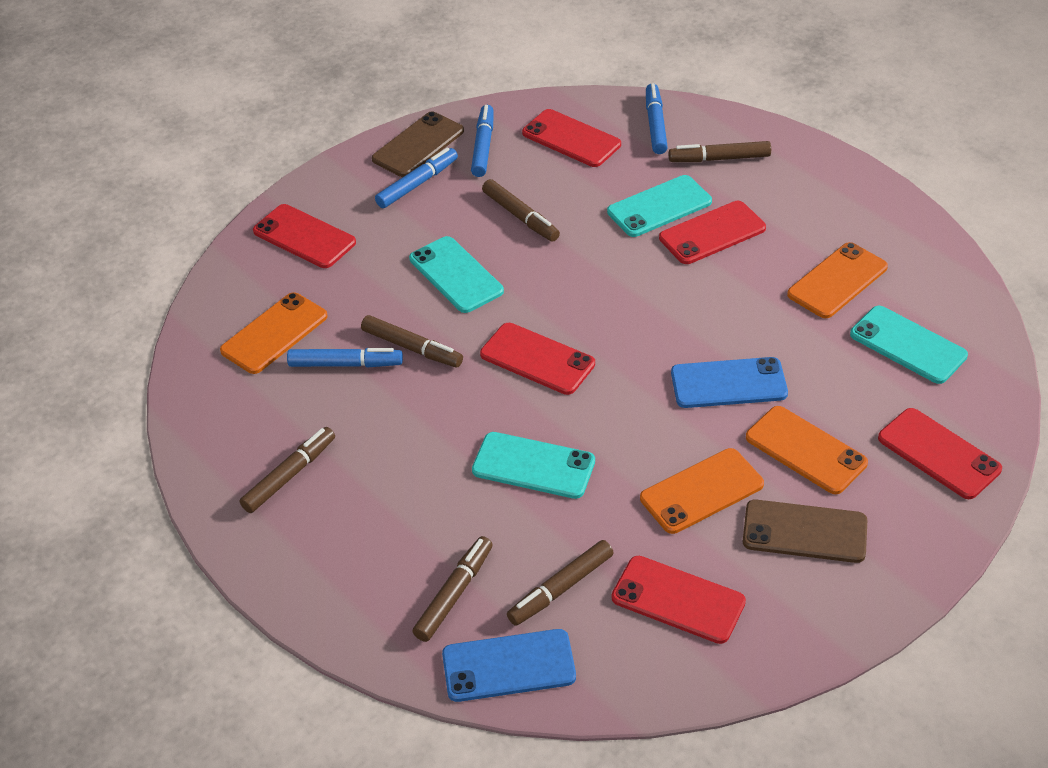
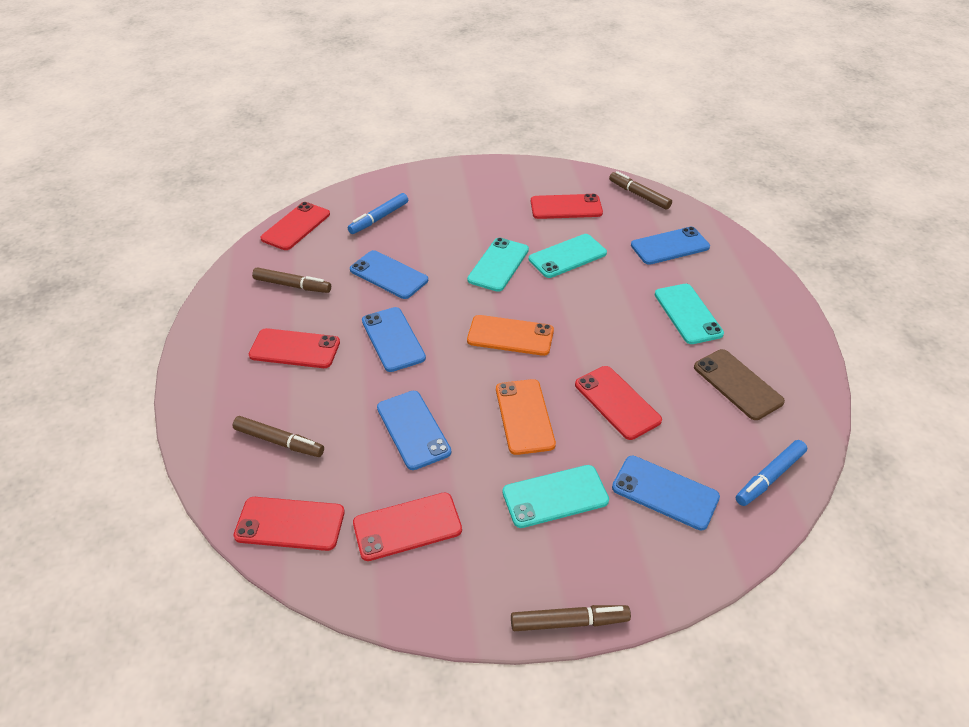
blue marker: [287,348,403,368] [375,148,458,208] [471,105,494,177] [646,83,668,154] = 4 -> [348,193,408,234] [736,440,807,506] = 2
blue phone: [442,629,576,702] [671,357,788,408] = 2 -> [350,250,428,299] [362,307,426,372] [377,391,451,470] [612,456,720,530] [631,227,710,265] = 5
brown marker: [240,427,335,513] [361,315,463,368] [412,536,493,642] [482,179,560,242] [507,540,613,626] [669,141,771,162] = 6 -> [233,416,324,457] [252,267,331,293] [511,605,631,631] [609,171,672,210] = 4
brown phone: [372,111,464,177] [743,500,867,563] = 2 -> [694,349,785,420] = 1
orange phone: [220,293,328,374] [640,448,764,534] [746,406,868,494] [787,242,888,318] = 4 -> [467,315,554,356] [496,379,556,455] = 2

